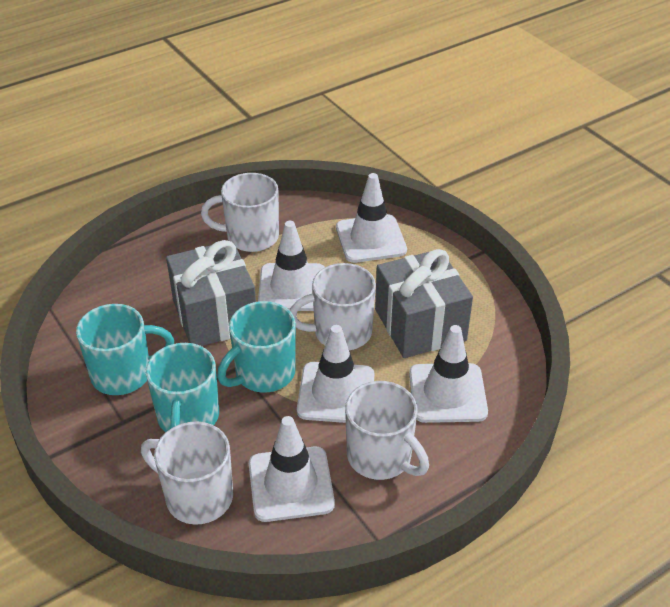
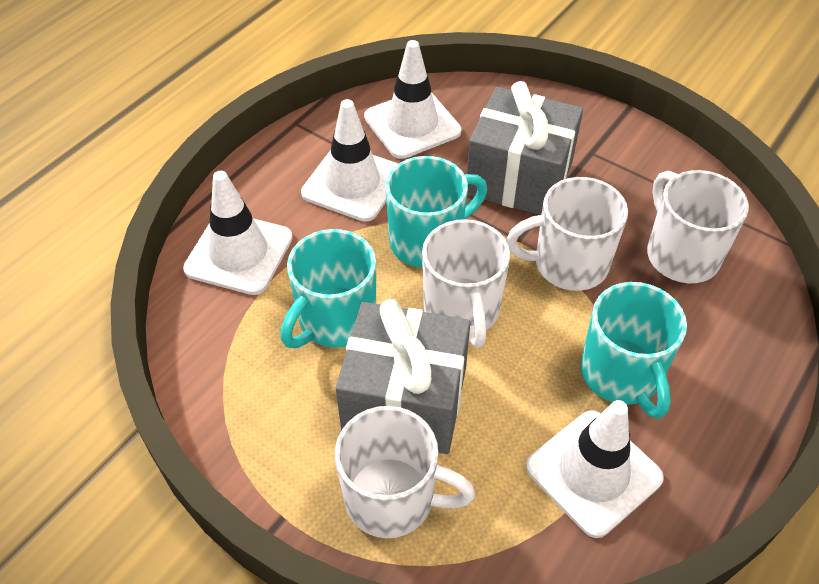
white traffic cone: [249,416,335,522] [258,221,325,311] [297,325,375,423] [336,173,407,263] [409,325,488,423] = 5 -> [183,171,293,295] [301,99,398,222] [364,40,461,159] [526,400,664,538] = 4

